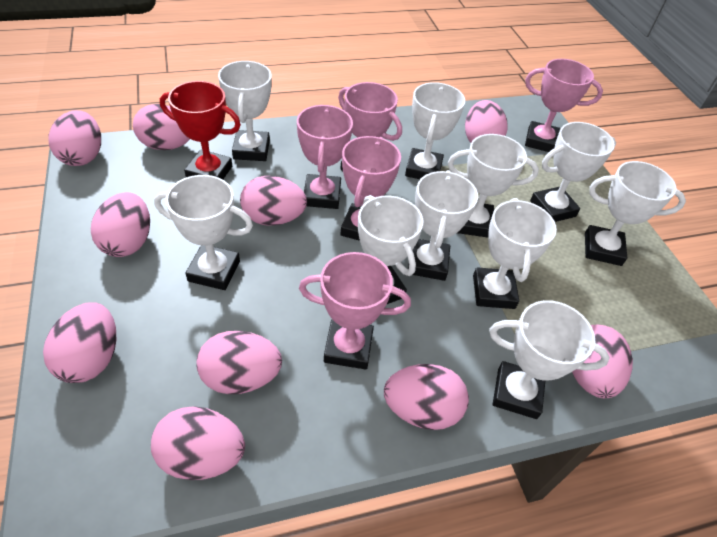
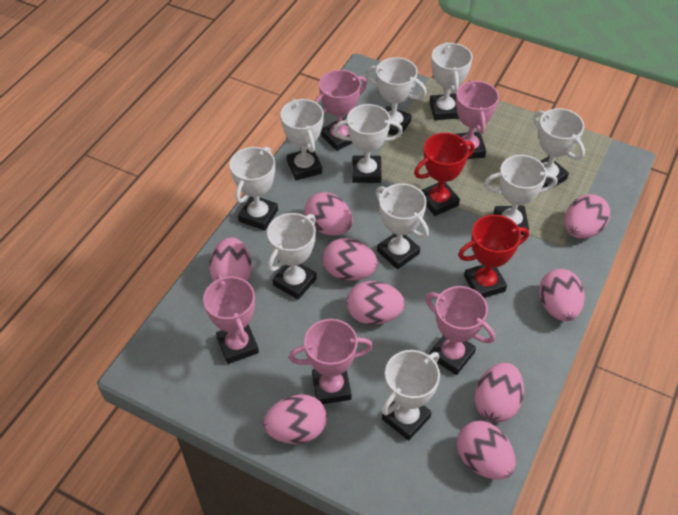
pink egg: [43,302,116,383] [48,110,101,166] [91,192,150,257] [133,104,190,150] [151,406,245,480] [196,331,282,394] [240,176,307,226] [384,364,469,430] [465,100,508,143] [572,325,633,398] = 10 -> [209,237,252,281] [263,394,327,444] [305,192,353,236] [323,238,378,281] [347,281,405,324] [457,421,516,480] [474,363,524,422] [539,269,585,321] [565,194,610,238] = 9
red trophy: [160,81,241,179] = 1 -> [414,133,475,216] [458,215,529,298] = 2

